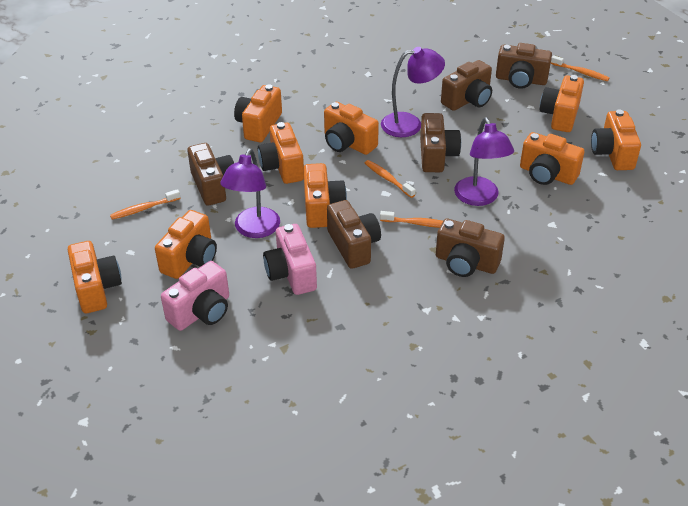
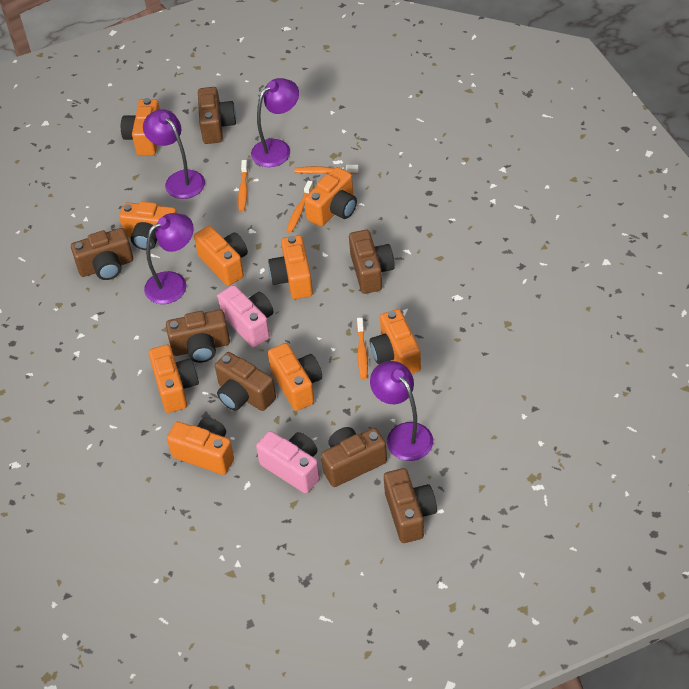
brown camera: [187,143,234,206] [327,200,381,269] [420,113,461,172] [436,219,505,277] [441,60,492,111] [496,43,552,89] = 6 -> [71,228,133,280] [166,310,230,363] [198,87,236,144] [215,352,276,411] [321,427,387,487] [349,230,395,294] [384,468,437,543] = 7
purple lamp: [220,148,280,238] [381,47,445,137] [454,117,514,206] = 3 -> [143,109,205,199] [144,213,194,304] [251,78,299,167] [370,361,433,461] = 4

